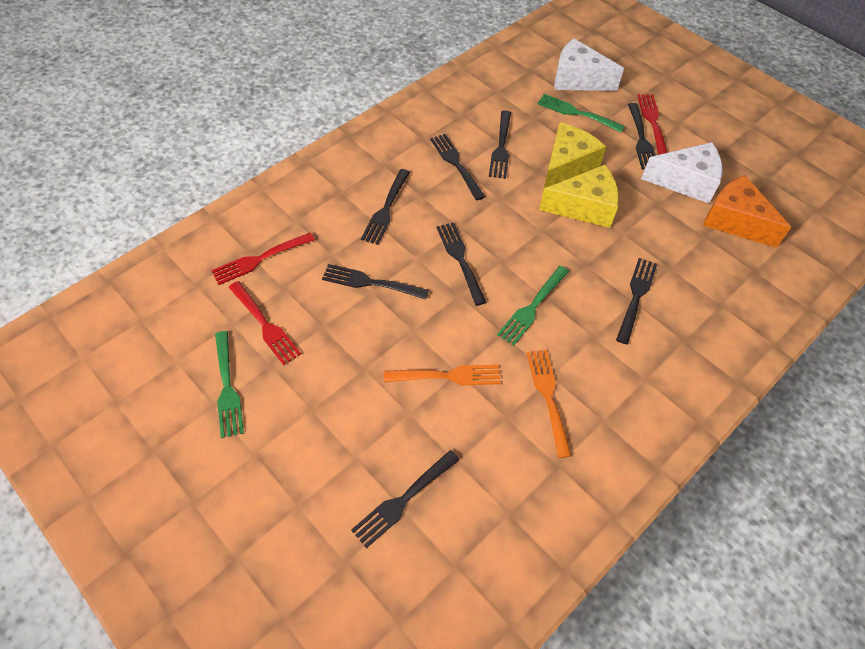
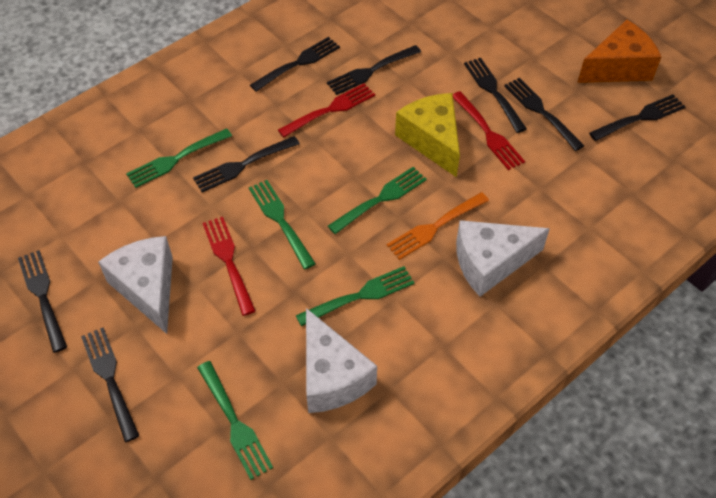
green fork: [215,331,244,438] [497,266,569,346] [537,94,625,132] = 3 -> [126,128,232,188] [197,361,273,480] [249,180,316,269] [296,266,414,326] [328,167,427,234] = 5
orange fork: [384,365,501,385] [527,350,572,458] = 2 -> [387,192,489,260] = 1
white cheese: [554,38,624,91] [641,142,723,203] = 2 -> [98,236,173,334] [306,308,377,413] [456,220,550,297] = 3
yellow cheese: [539,165,619,228] [543,123,606,191] = 2 -> [395,93,460,178] = 1

